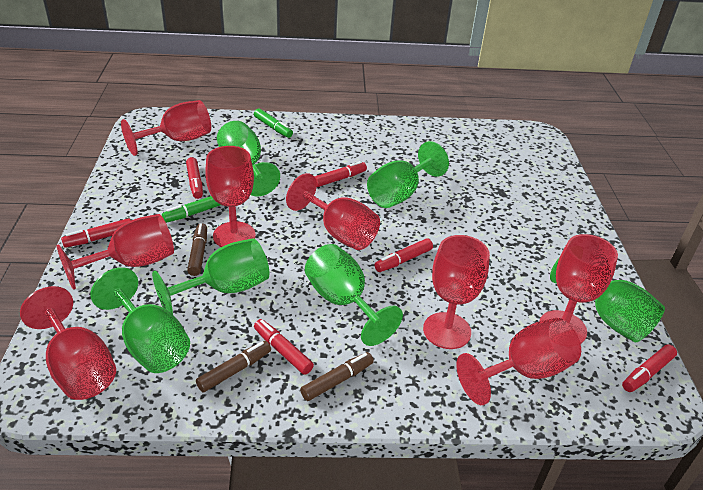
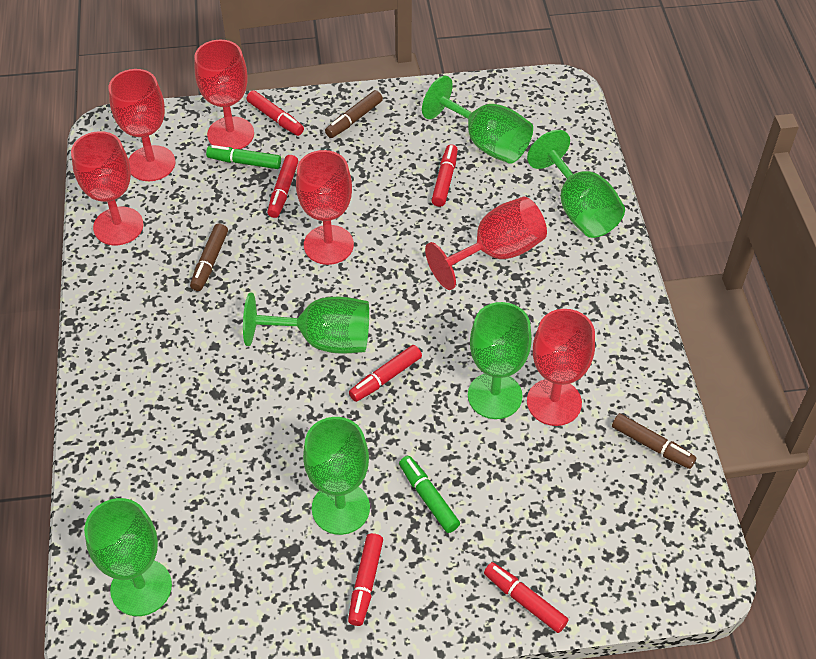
red goblet: [20,286,116,400] [56,214,174,290] [121,100,211,156] [205,146,256,247] [286,173,380,250] [423,235,490,349] [457,318,581,405] [539,234,618,344] = 8 -> [71,131,143,245] [109,69,175,181] [194,40,254,149] [296,150,354,265] [425,197,547,290] [527,309,595,426] = 6

